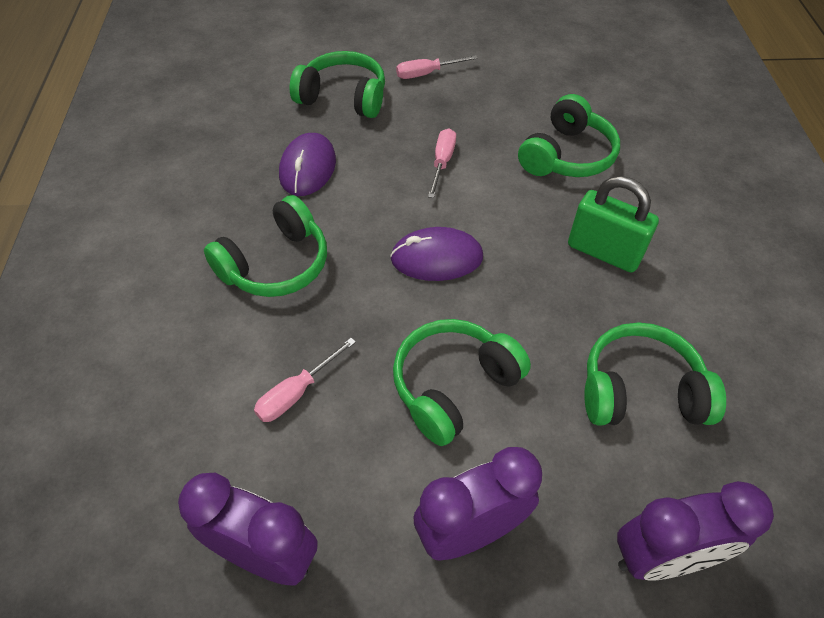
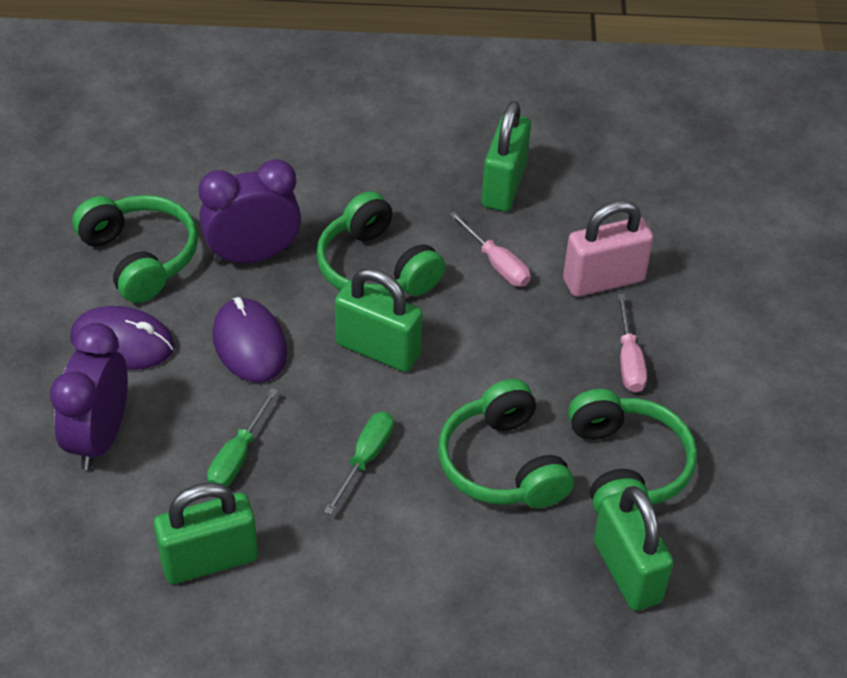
green headphones: [204,195,327,297] [290,51,385,118] [393,319,531,446] [518,94,620,177] [584,322,726,425] = 5 -> [72,195,198,303] [316,191,445,296] [438,379,574,508] [568,389,697,515] = 4
green padlock: [568,176,659,273] = 1 -> [153,482,258,584] [335,268,423,372] [482,101,531,211] [594,486,673,611] = 4
green screwdriver: none = 0 -> [207,388,278,487] [324,412,394,515] = 2
pink padlock: none = 0 -> [563,200,654,297] = 1
pink screwdriver: [254,338,356,422] [396,55,478,79] [428,128,456,198] = 3 -> [449,211,531,287] [617,294,647,393] = 2
purple clock: [178,473,318,586] [414,447,542,561] [617,481,774,581] = 3 -> [50,323,128,470] [198,159,301,265] = 2

